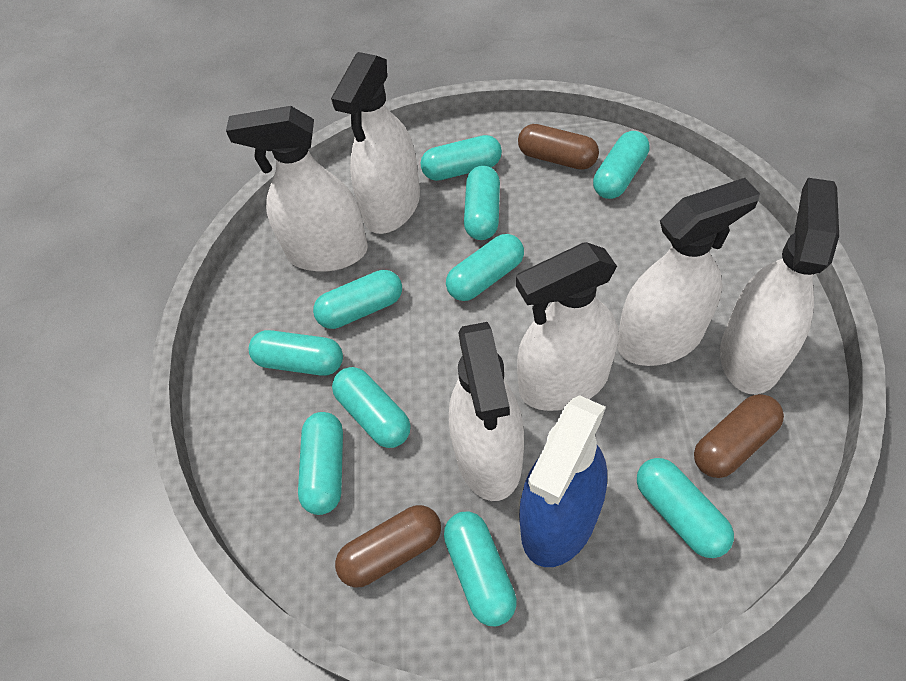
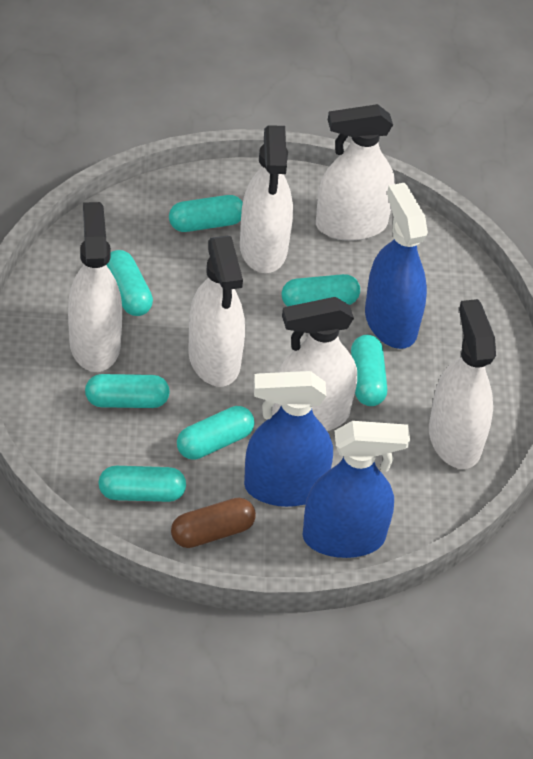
blue spray bottle: [519,395,607,567] = 1 -> [244,371,333,507] [302,421,410,558] [365,183,428,349] = 3
brown capsule: [335,505,441,588] [518,124,599,170] [694,394,784,478] = 3 -> [171,497,256,548] = 1
turquoise capsule: [249,330,343,376] [298,412,343,515] [313,270,402,329] [332,367,410,448] [421,135,502,181] [444,512,517,626] [446,234,524,301] [464,166,500,240] [593,131,650,199] [637,458,734,558] = 10 -> [85,374,170,408] [98,466,186,502] [107,250,153,316] [169,195,243,232] [177,406,254,460] [282,274,360,306] [351,335,387,406] = 7

